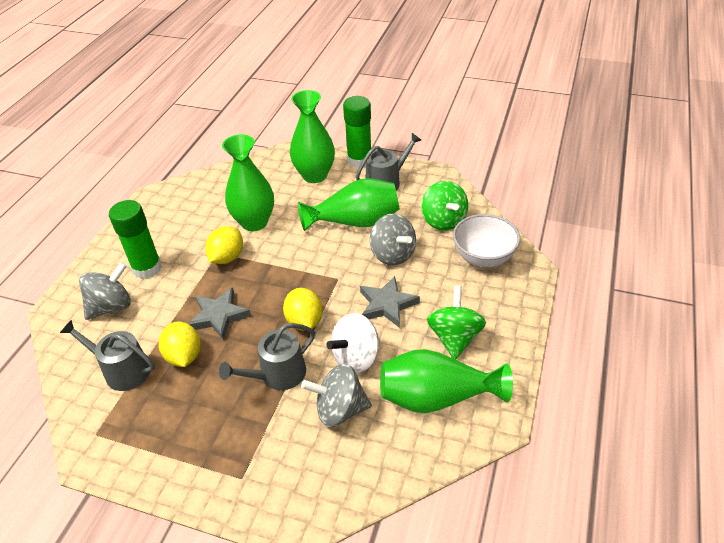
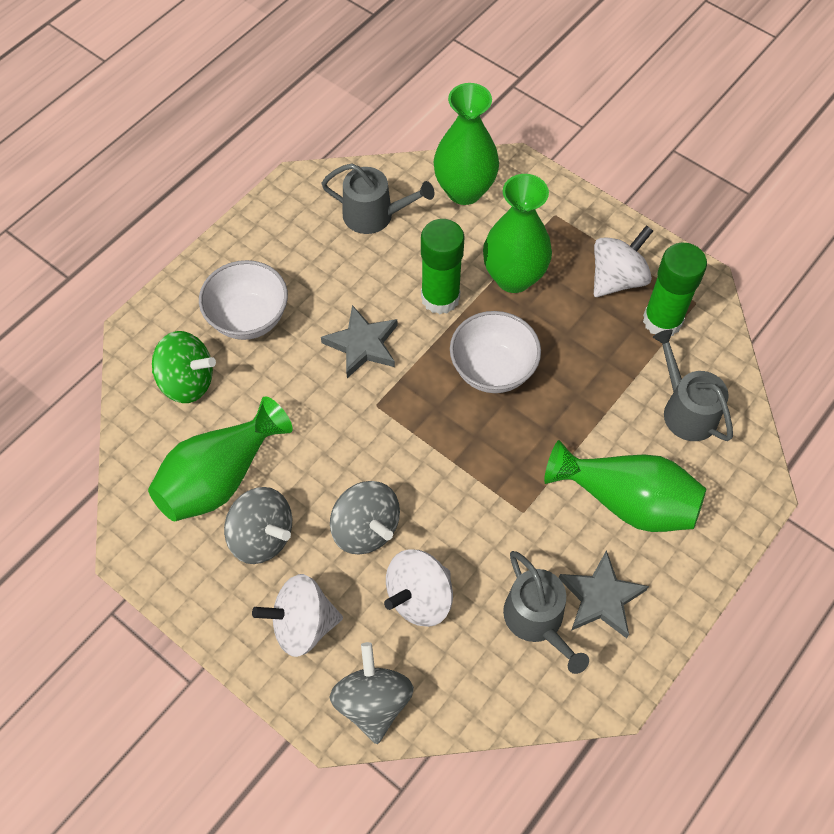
green spinning top: [421,181,468,231] [427,286,486,360] = 2 -> [152,331,216,403] = 1
white bowl: [453,214,520,267] = 1 -> [199,260,288,340] [450,311,541,393] = 2
white spinning top: [326,313,380,374] = 1 -> [252,574,343,657] [384,549,453,627] [594,225,653,297] = 3
yellow lemon: [158,322,201,367] [205,226,243,264] [283,288,322,331] = 3 -> none = 0

